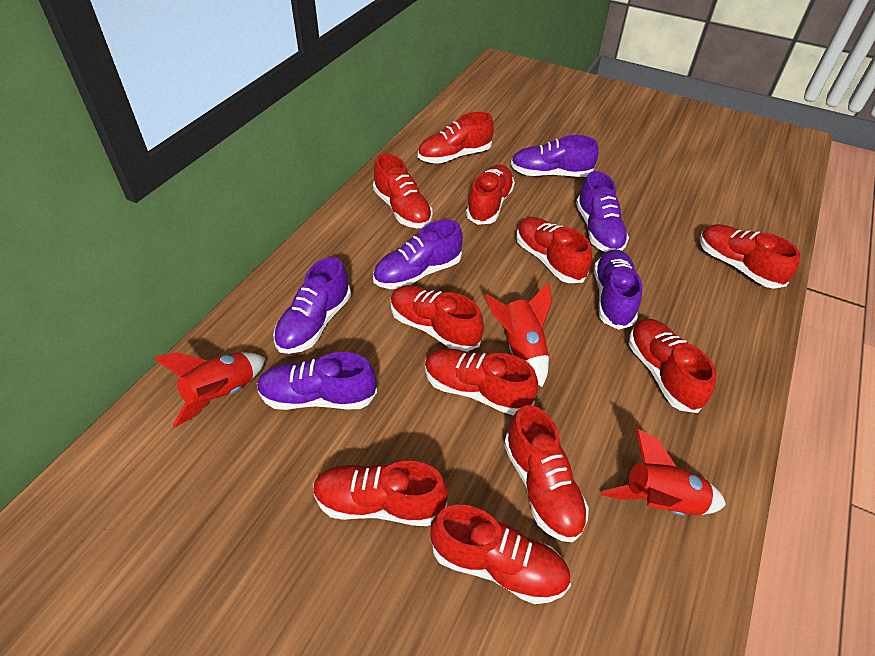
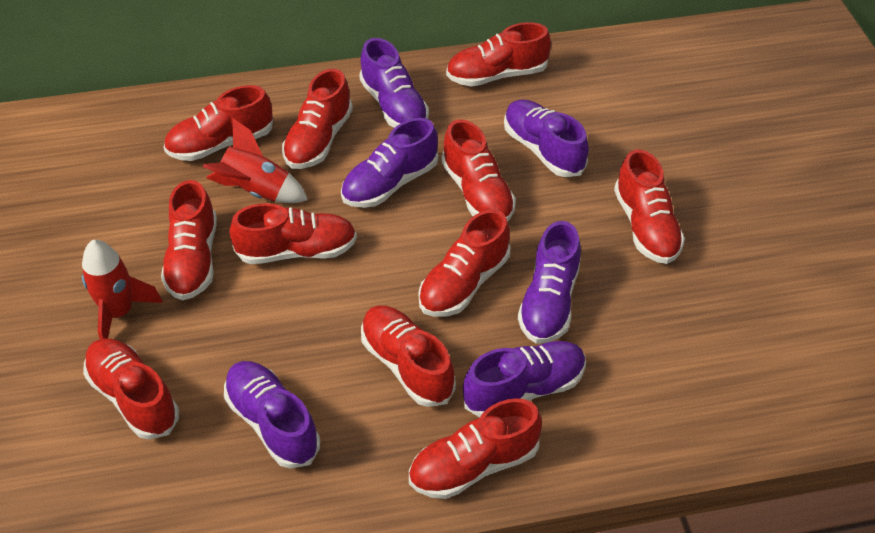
red rocket: [153,352,266,428] [485,283,552,387] [600,429,726,516] = 3 -> [82,240,163,339] [203,118,308,203] = 2

